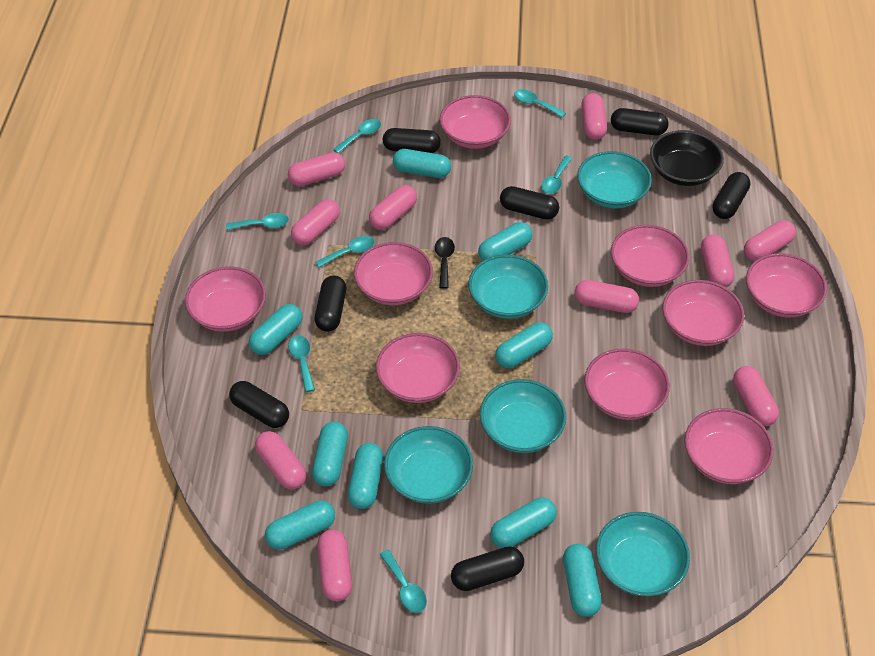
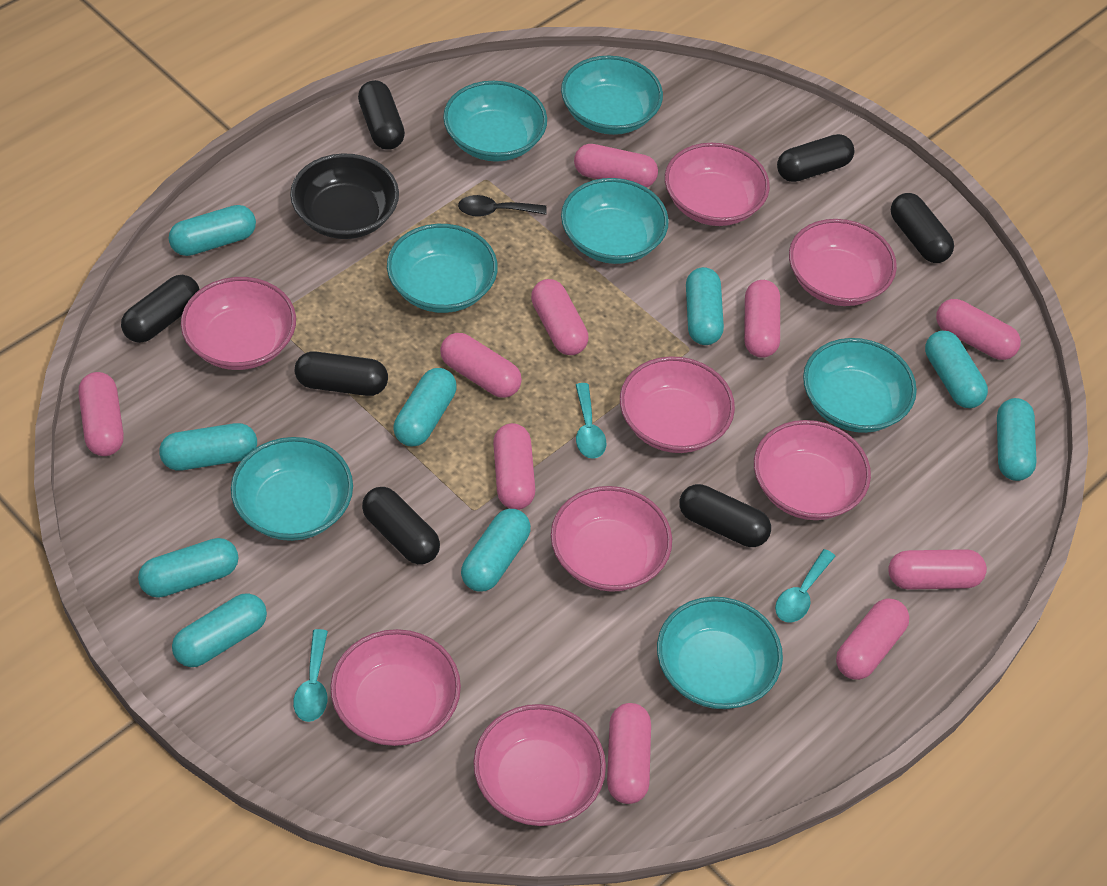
pink bowl: [185,266,266,332] [354,242,433,305] [376,333,460,403] [440,95,511,149] [584,348,670,420] [611,225,689,287] [662,280,744,346] [685,408,774,484] [746,253,827,317] = 9 -> [181,277,296,370] [330,629,461,746] [473,704,606,826] [551,486,672,592] [620,356,735,453] [665,143,770,226] [754,420,871,520] [789,219,897,306] = 8
turquoise bowl: [384,426,473,504] [468,254,548,319] [480,379,566,453] [577,151,652,208] [596,512,690,596] = 5 -> [231,437,353,541] [387,224,498,313] [443,81,547,162] [561,56,663,135] [561,178,669,264] [657,597,783,709] [803,338,917,433] = 7
turquoise spoon: [226,213,289,230] [288,335,315,392] [316,236,375,268] [333,119,381,154] [380,549,427,613] [514,89,566,118] [541,156,573,194] = 7 -> [293,629,328,722] [576,383,606,459] [775,549,835,622] = 3

